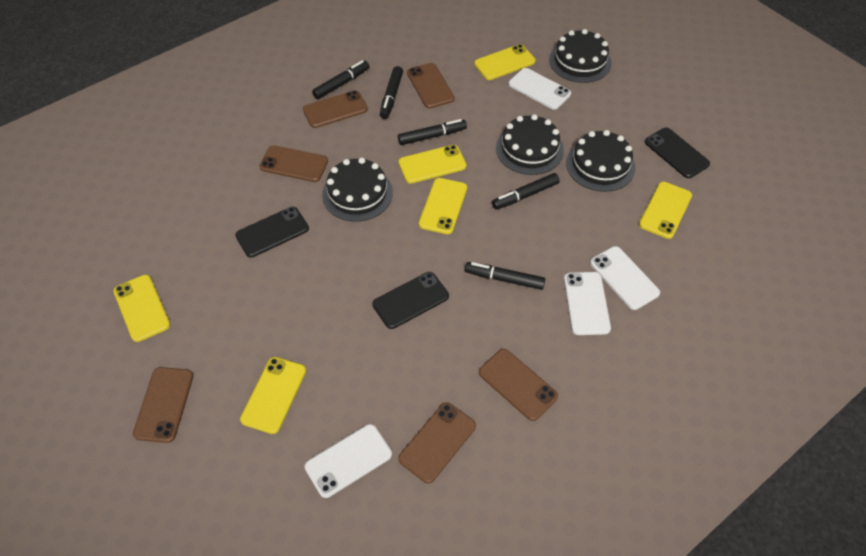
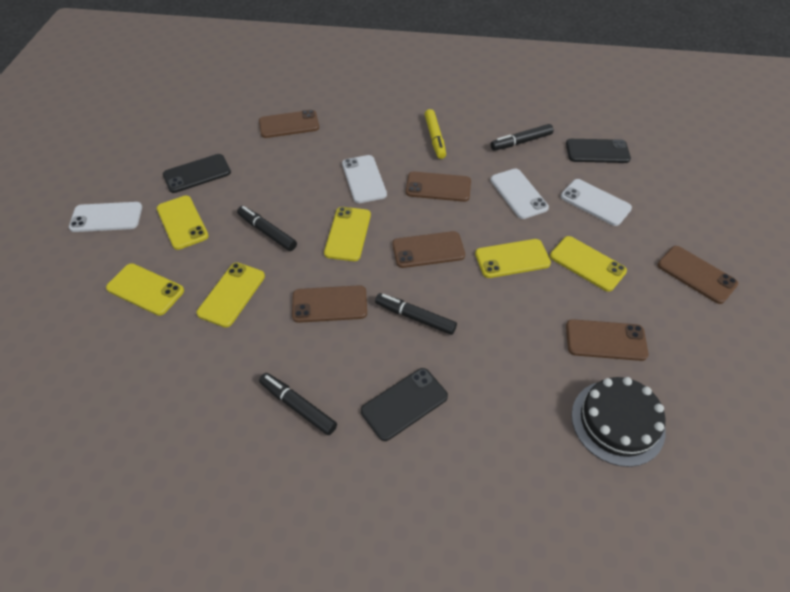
black cake: [322,158,393,222] [496,114,564,175] [549,29,611,83] [566,130,635,192] = 4 -> [571,377,665,467] = 1
black marker: [312,60,369,99] [380,66,403,119] [398,119,467,145] [465,262,545,290] [492,173,560,210] = 5 -> [237,206,297,251] [259,373,337,435] [375,293,457,335] [491,124,554,150] = 4
yellow marker: none = 0 -> [425,109,446,159] = 1

